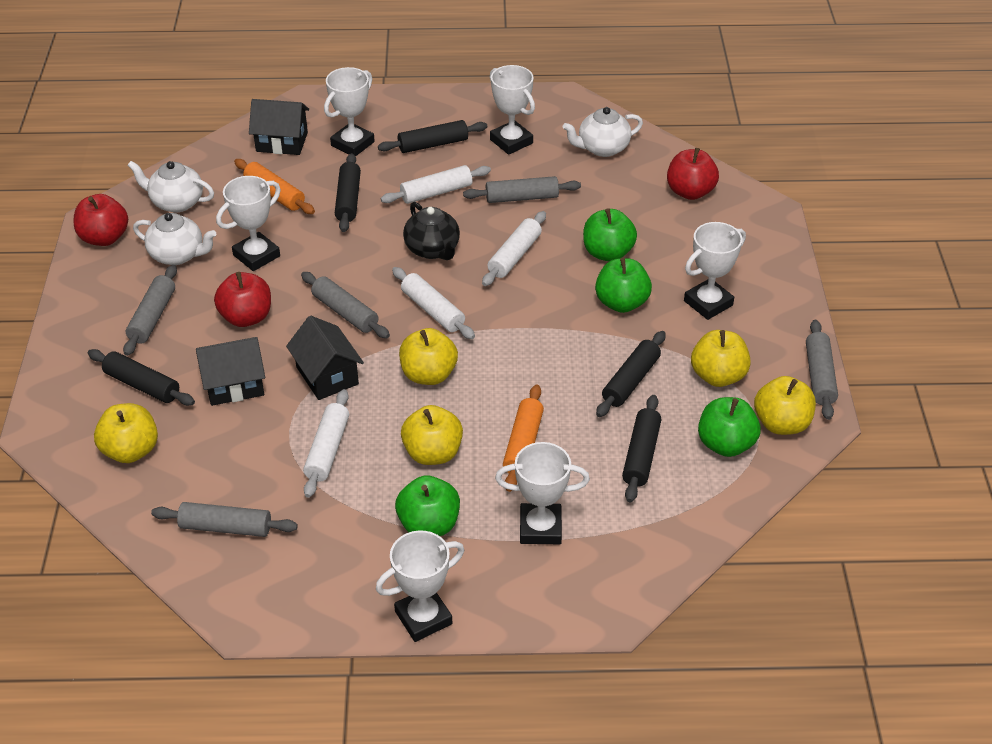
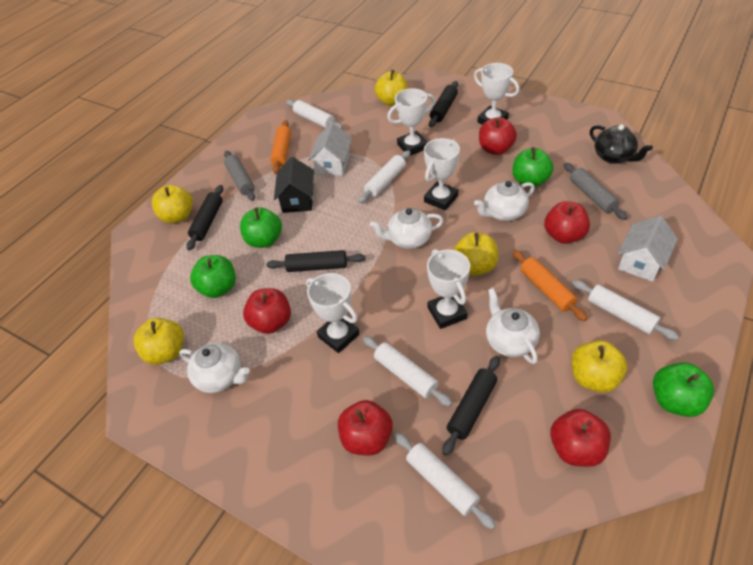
black house: [196,337,265,406] [249,99,309,155] [286,316,364,400] = 3 -> [274,157,314,213] = 1
black rolling pin: [88,349,195,406] [335,153,361,232] [378,120,487,153] [596,331,666,417] [622,395,661,502] = 5 -> [186,185,223,251] [266,250,366,272] [429,81,458,127] [442,356,500,456] = 4
grey rolling pin: [123,265,177,356] [151,502,298,537] [301,272,390,338] [463,176,581,203] [806,320,838,420] = 5 -> [224,151,255,201] [564,163,627,220] = 2
red apple: [74,194,128,246] [214,272,271,327] [667,148,719,200] = 3 -> [243,288,291,334] [338,400,393,455] [479,117,517,155] [544,201,590,244] [550,409,611,467] = 5
white house: none = 0 -> [308,122,352,176] [618,215,678,282] = 2
white rolling pin: [303,389,349,498] [381,165,491,204] [392,267,475,339] [482,211,546,286] = 4 -> [286,100,343,129] [358,150,410,203] [363,336,452,407] [394,433,496,529] [572,280,679,340] = 5
white teapot: [127,161,214,213] [133,213,216,265] [563,107,643,157] = 3 -> [179,343,250,393] [370,208,443,249] [474,181,535,221] [486,288,540,364] = 4
white trophy: [216,176,281,271] [324,67,375,157] [376,531,464,642] [490,65,535,155] [495,442,590,544] [684,222,746,320] = 6 -> [306,273,359,353] [387,88,435,156] [424,138,460,211] [427,249,470,329] [474,63,519,125] = 5

